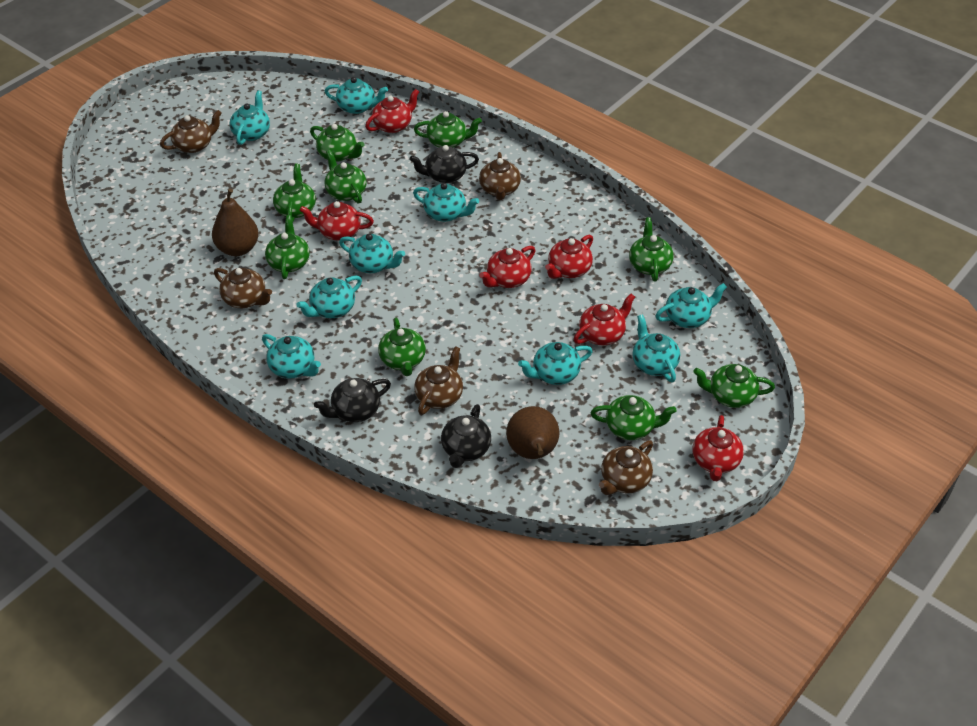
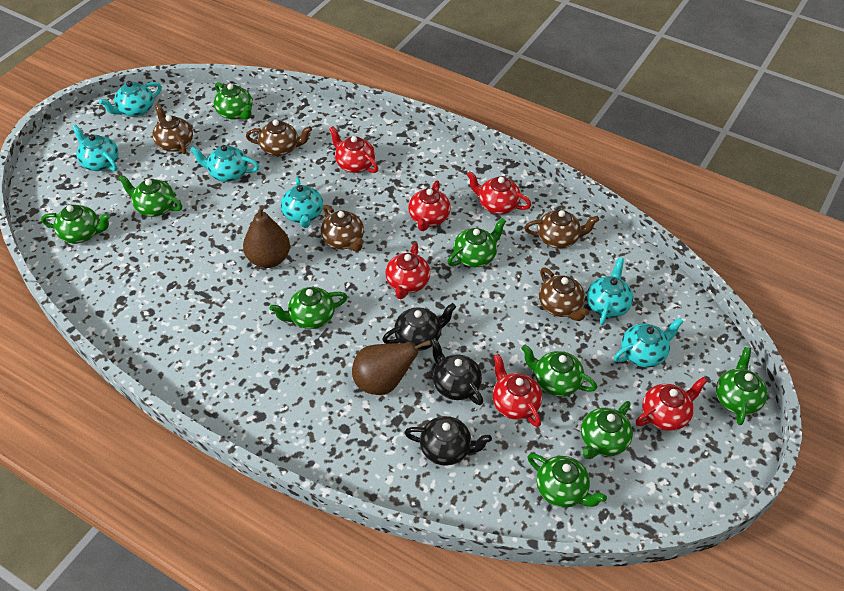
turquoise teapot: [230,90,270,145] [262,334,321,379] [296,276,362,318] [324,77,388,114] [339,234,405,273] [413,183,479,222] [518,342,593,385] [632,314,680,383] [655,283,727,328] = 9 -> [72,125,119,171] [99,81,162,117] [190,145,259,182] [281,177,323,228] [587,257,633,325] [614,317,684,367] = 6

